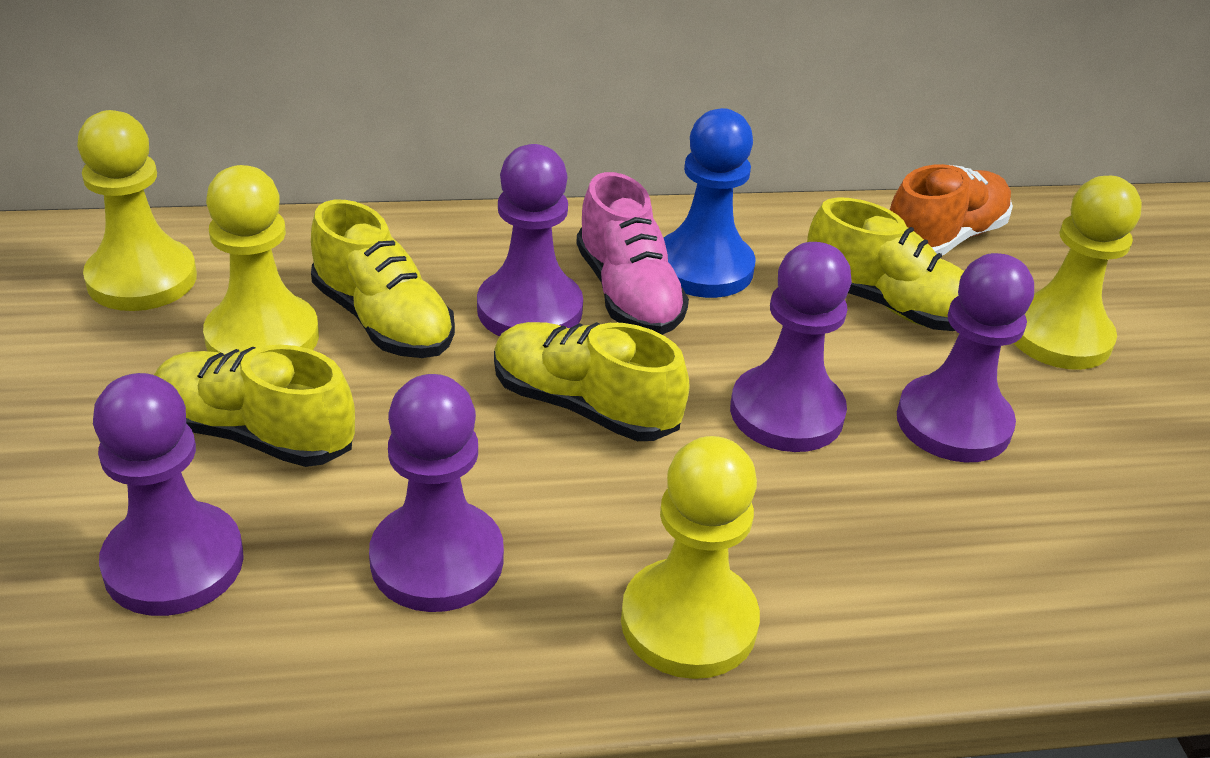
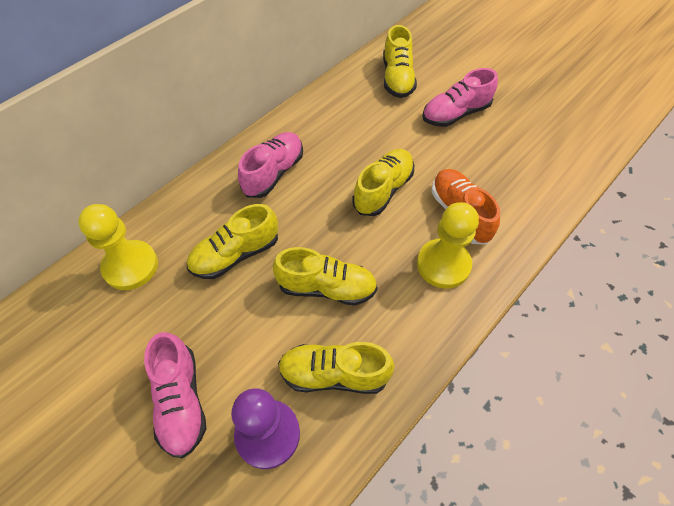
blue pawn: [664,108,756,298] = 1 -> none = 0
pink shoe: [576,172,689,335] = 1 -> [144,332,206,458] [238,132,303,198] [422,68,498,127] = 3
purple pawn: [93,373,244,616] [369,374,504,612] [477,144,583,336] [730,242,852,452] [897,253,1034,462] = 5 -> [231,388,300,469] = 1
yellow pawn: [77,110,197,311] [203,165,319,354] [621,436,760,679] [1014,176,1142,370] = 4 -> [78,204,158,290] [417,202,479,289] = 2
yellow shoe: [154,345,355,467] [311,200,455,358] [494,322,690,441] [807,197,964,331] = 4 -> [187,204,278,279] [273,247,377,306] [278,342,395,394] [352,149,414,216] [383,25,417,98] = 5

